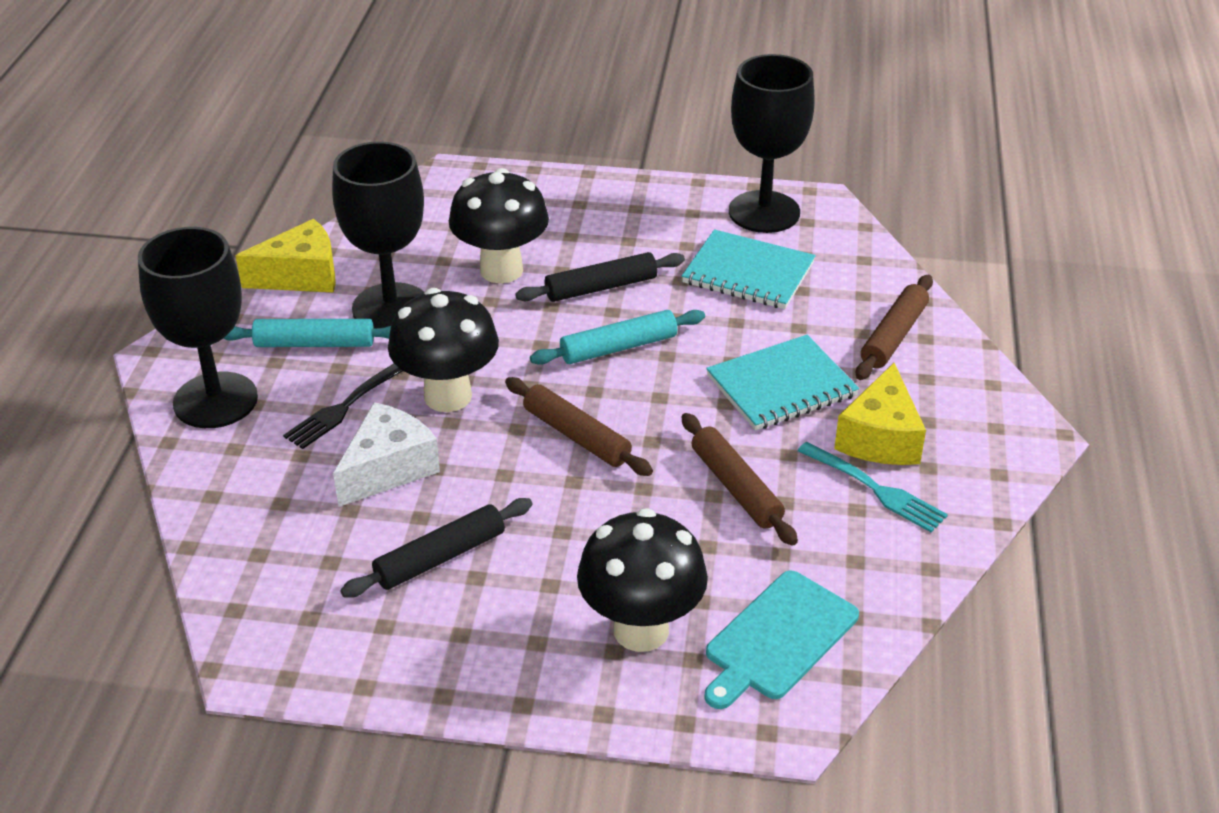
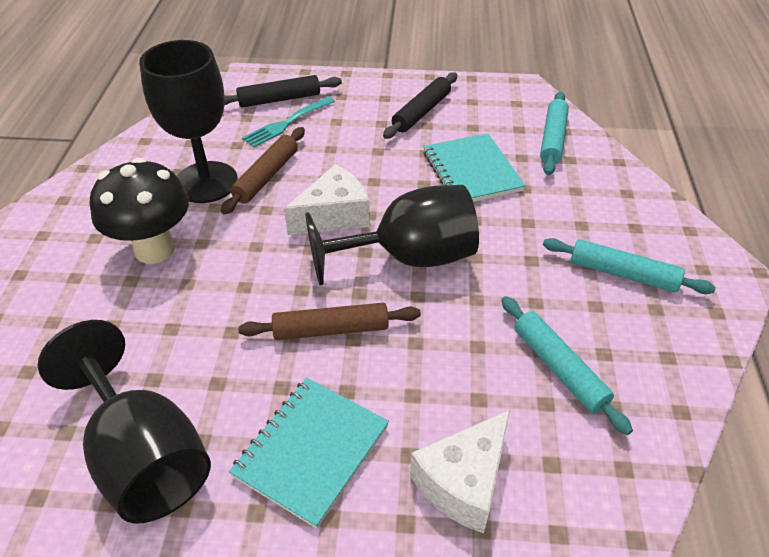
black fork: [283,364,403,449] = 1 -> none = 0
black mushroom: [388,288,499,412] [449,168,549,284] [577,508,708,652] = 3 -> [90,157,189,264] = 1
brown rolling pin: [505,377,653,476] [681,413,798,546] [856,275,933,380] = 3 -> [220,127,305,214] [238,303,421,340] = 2
turquoise cutting board: [704,571,859,709] = 1 -> none = 0
turquoise rolling pin: [223,319,391,347] [530,310,705,365] = 2 -> [501,296,633,435] [540,92,569,175] [543,238,716,294] = 3
white cheese: [333,402,440,507] = 1 -> [284,164,370,235] [410,410,510,533] = 2
yellow cheese: [235,219,336,293] [834,363,926,465] = 2 -> none = 0

